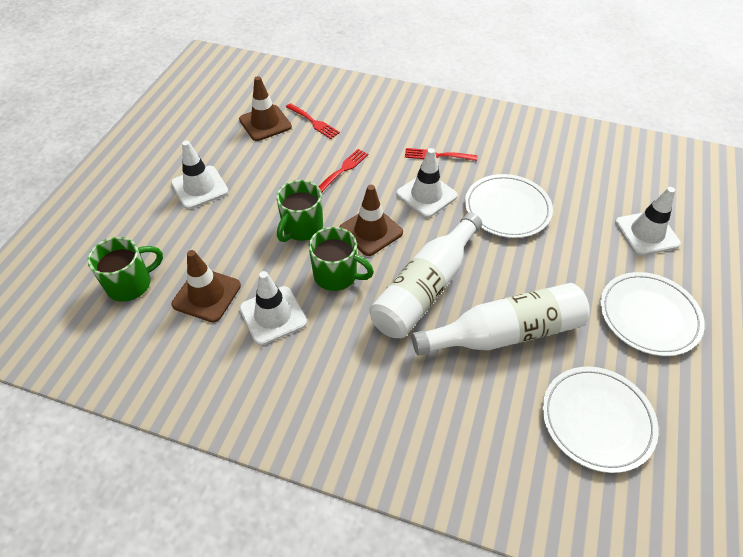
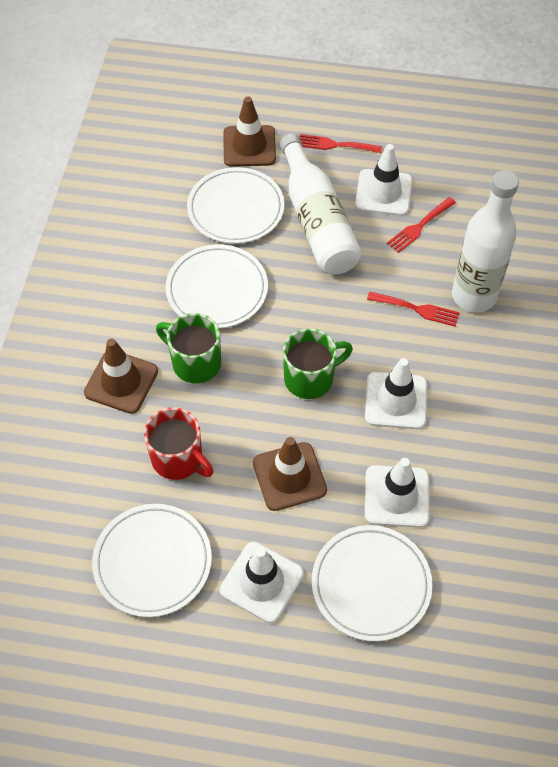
green mug: [87,237,163,302] [276,180,323,242] [309,227,374,291] = 3 -> [156,313,221,383] [283,328,353,399] = 2
red mug: none = 0 -> [144,407,214,480] = 1
white plate: [465,174,553,238] [542,366,659,473] [600,272,705,356] = 3 -> [92,504,212,617] [165,244,268,328] [187,167,285,244] [312,525,433,641] = 4

